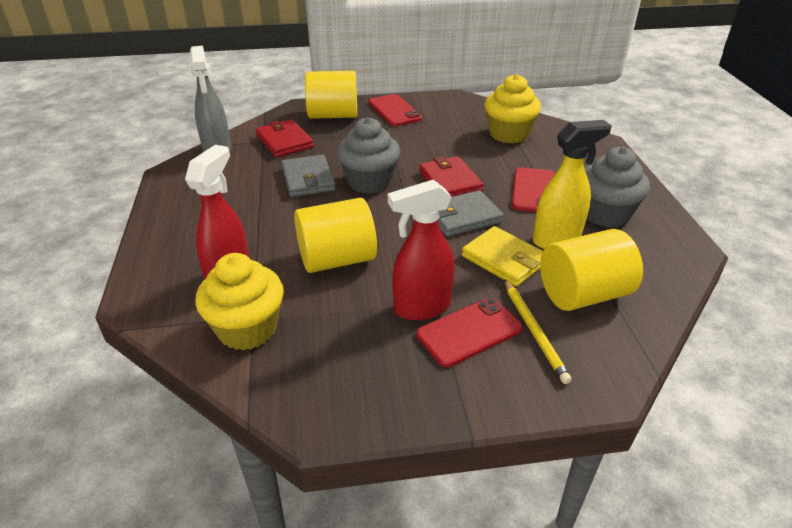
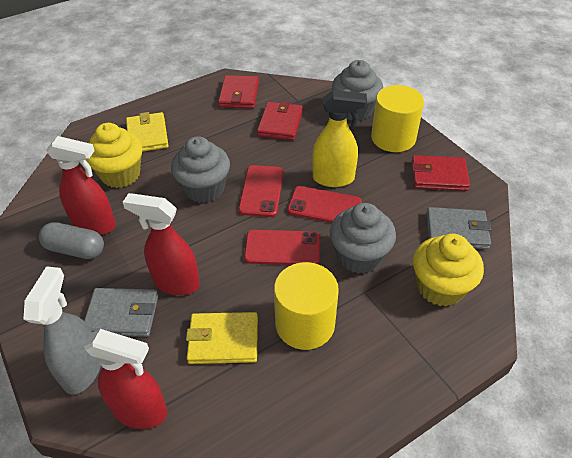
grey capsule: none = 0 -> [39,222,104,259] = 1
grey cupcake: [337,117,400,194] [585,147,650,228] = 2 -> [171,136,230,203] [330,203,396,274] [332,60,383,121] = 3
red spray bottle: [185,145,249,279] [388,180,455,320] = 2 -> [46,136,116,235] [84,329,167,429] [123,193,200,295] = 3
red wallet: [256,119,314,157] [419,156,484,197] = 2 -> [218,75,259,109] [257,101,303,141] [412,155,470,191] = 3
yellow cylinder: [294,198,377,273] [305,71,357,119] [540,229,643,311] = 3 -> [274,262,339,350] [371,85,424,152] = 2
yellow pencil: [504,279,572,384] = 1 -> none = 0
yellow wallet: [462,226,543,287] = 1 -> [126,112,168,152] [186,312,258,364] = 2

